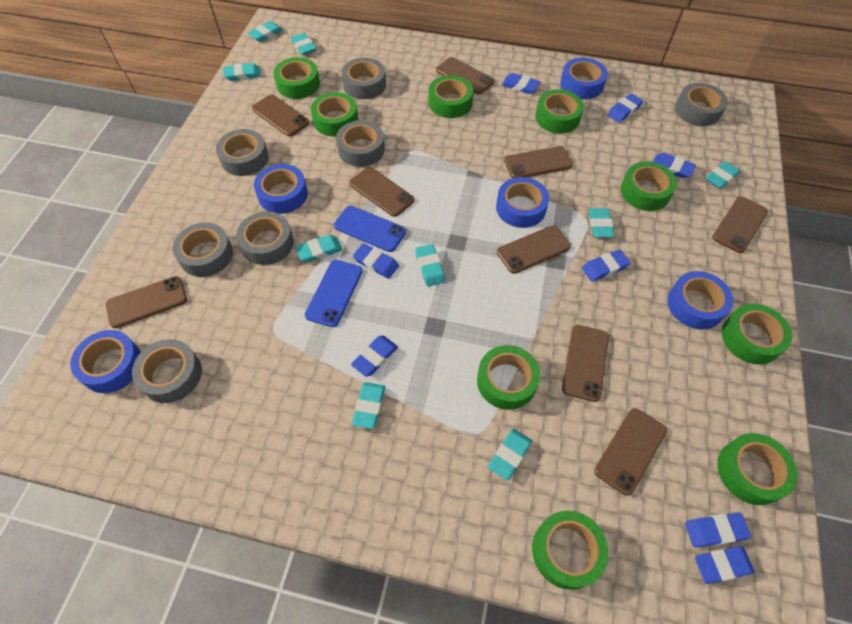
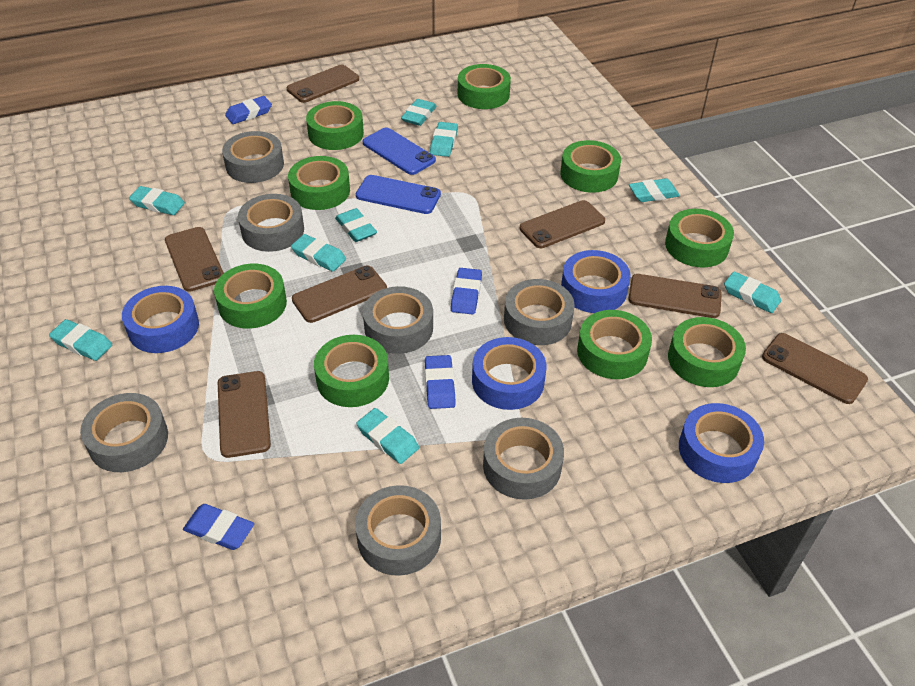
blue eraser: [351,336,398,377] [353,243,399,279] [502,73,540,94] [582,249,630,282] [607,94,643,123] [653,153,696,178] [685,513,751,548] [695,546,754,584] = 8 -> [183,504,254,550] [225,96,272,124] [425,355,456,409] [451,268,482,315] = 4
blue tape: [70,330,141,393] [254,164,308,214] [496,177,549,228] [560,58,608,99] [667,271,733,329] = 5 -> [122,286,199,353] [472,337,546,410] [561,250,631,313] [679,403,764,483] = 4
brown phone: [106,276,187,328] [252,95,309,137] [349,167,414,217] [436,57,494,94] [497,225,571,274] [504,146,573,178] [562,325,609,402] [594,408,667,496] [712,196,768,253] = 9 -> [165,227,224,292] [218,371,271,458] [287,65,359,103] [292,266,387,323] [520,200,605,248] [629,274,722,318] [762,333,868,404] = 7

